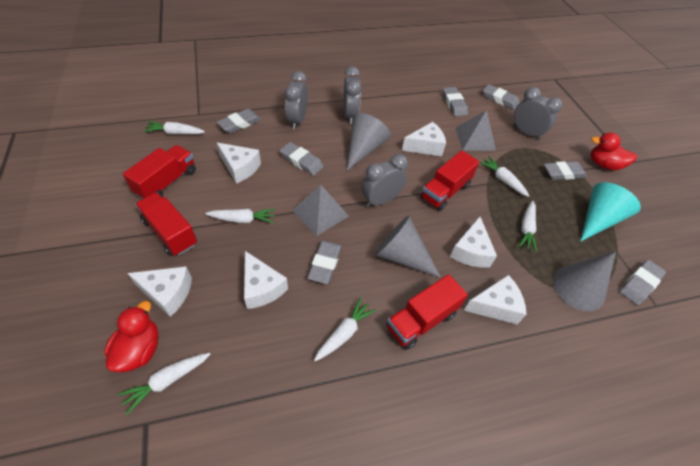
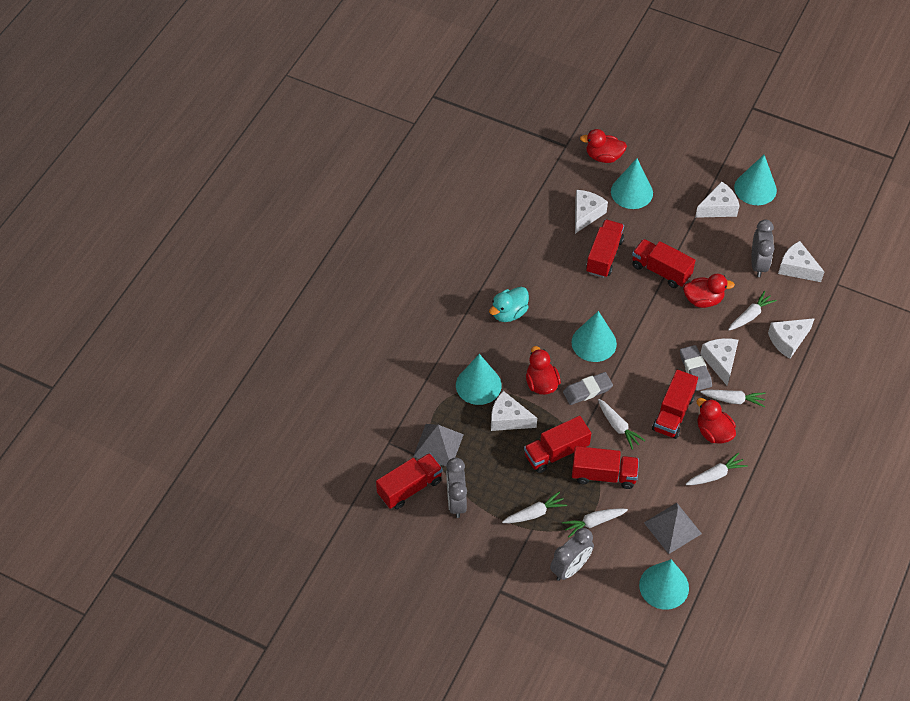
grey clock: [285,71,308,130] [344,66,362,124] [361,154,408,207] [513,87,562,140] = 4 -> [446,458,467,518] [550,528,594,581] [751,220,775,277] = 3
grey cone: [347,113,391,171] [375,216,441,278] [553,251,616,311] = 3 -> none = 0
grey eraser: [217,109,262,133] [280,142,324,176] [307,240,342,284] [443,87,468,116] [483,84,520,110] [544,161,587,180] [620,260,666,305] = 7 -> [563,372,613,405] [680,345,712,391] = 2
red duck: [104,301,159,372] [590,133,637,170] = 2 -> [526,346,561,395] [580,129,627,163] [683,274,735,308] [697,398,736,444] = 4
red truck: [123,145,196,199] [135,192,197,256] [387,274,468,350] [420,150,480,211] = 4 -> [376,453,443,509] [524,416,591,473] [572,446,639,489] [586,219,624,278] [632,239,696,288] [652,370,698,439] = 6
turquoise cone: [581,182,641,241] = 1 -> [456,354,502,405] [571,311,617,362] [611,158,653,209] [639,559,689,610] [734,155,777,205] = 5
turquoise duck: none = 0 -> [489,287,529,322] = 1

